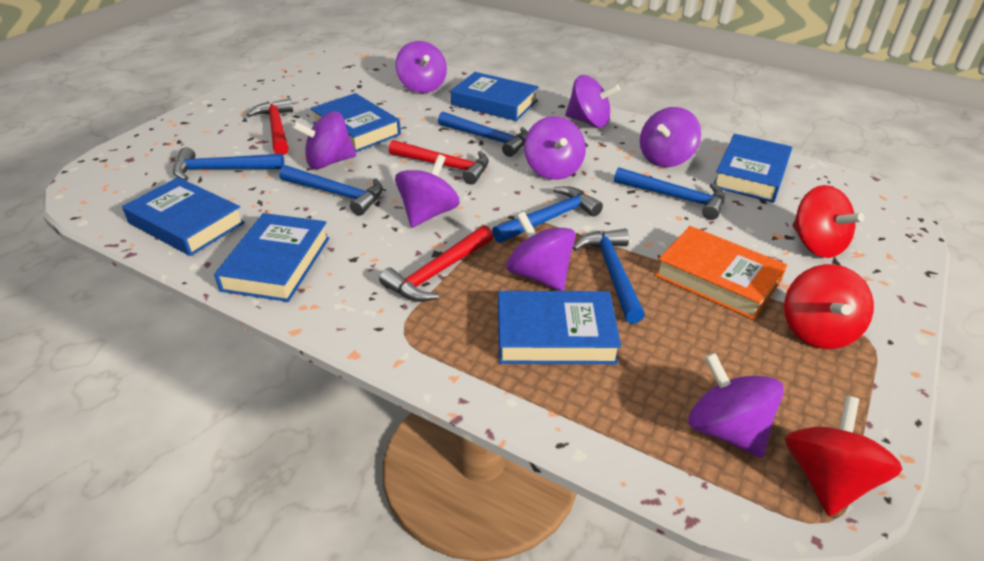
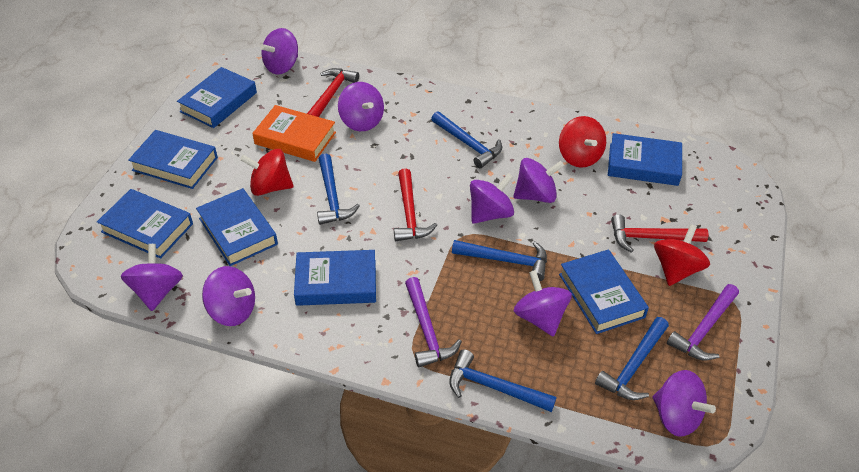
blue book: [122,177,245,256] [214,213,329,302] [310,93,401,152] [451,72,539,121] [498,291,621,364] [714,134,792,203] = 6 -> [97,189,193,259] [128,130,218,189] [177,67,257,128] [196,188,278,266] [294,250,376,306] [559,249,649,334] [608,133,682,186] = 7
blue hammer: [173,147,284,181] [279,165,383,216] [438,112,528,157] [492,186,603,243] [573,229,645,323] [614,167,725,220] = 6 -> [317,153,360,225] [431,111,502,168] [449,349,556,412] [452,240,547,281] [595,317,669,400] = 5
purple hammer: none = 0 -> [405,277,462,367] [667,284,739,361] = 2

